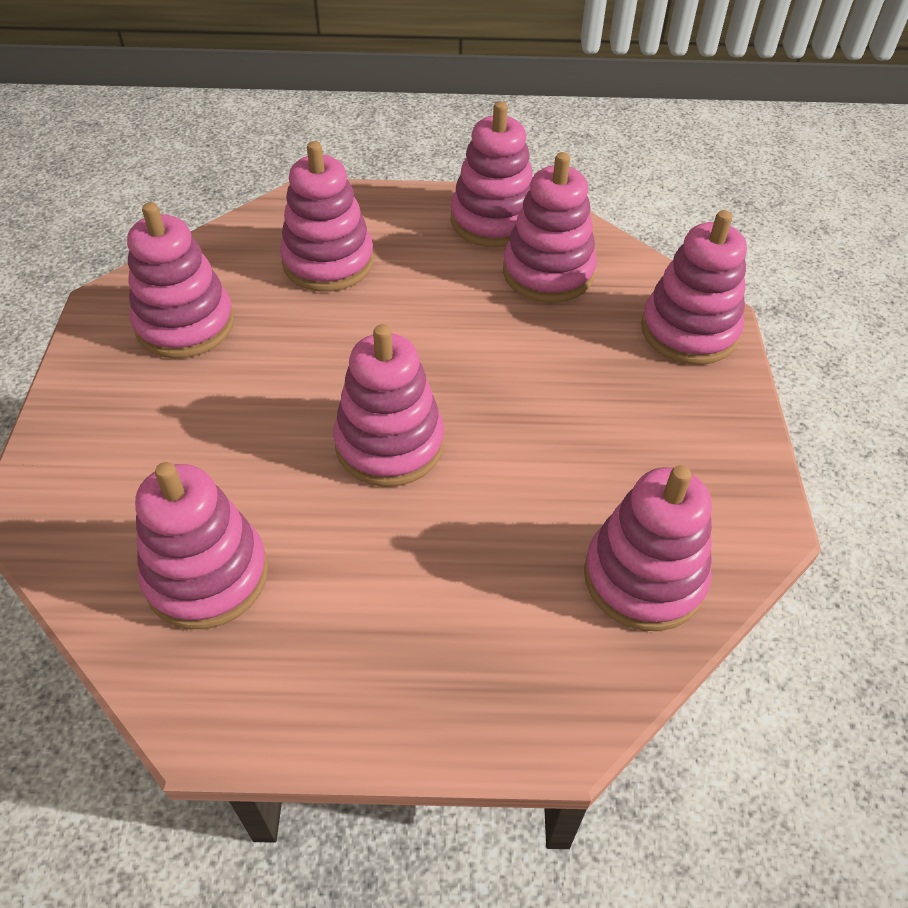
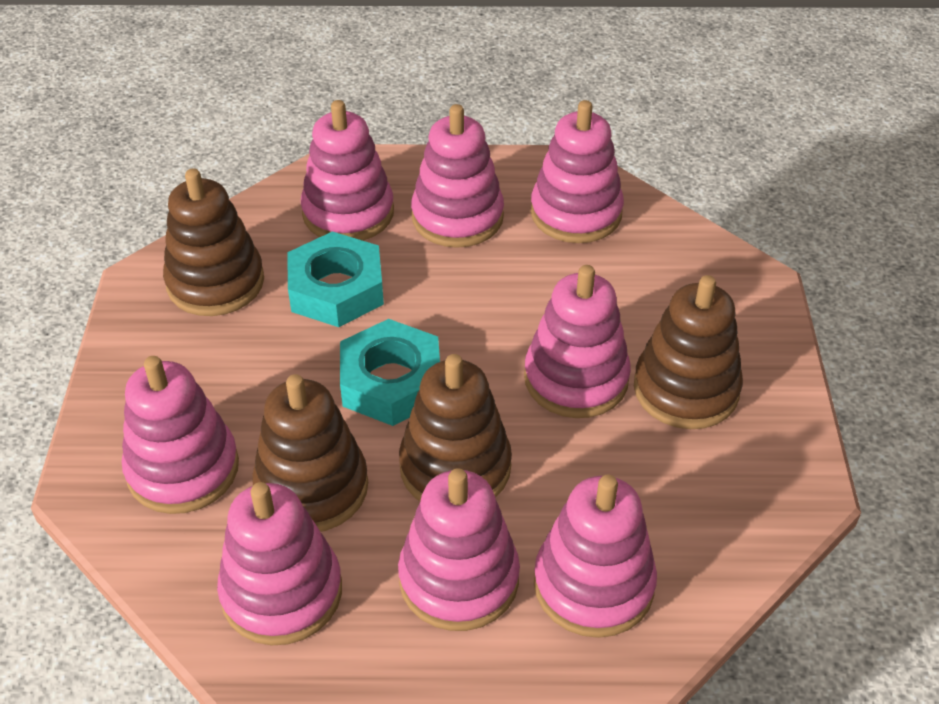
brown stacking toy: none = 0 -> [163,168,264,316] [252,374,368,532] [399,354,512,501] [634,275,743,429] = 4
turquoise nut: none = 0 -> [287,231,384,327] [340,319,440,426] = 2

